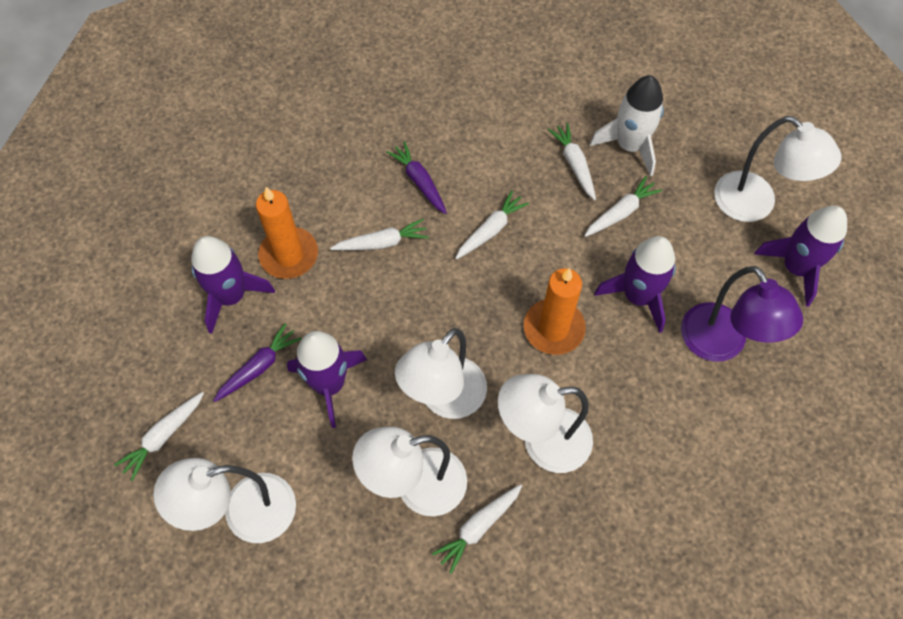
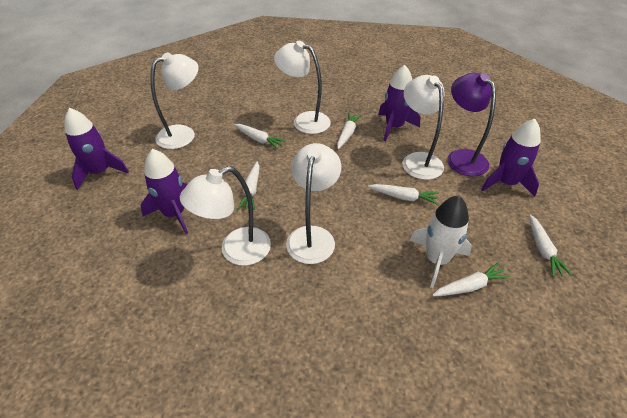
orange candle: [256,187,318,279] [524,268,586,355] = 2 -> none = 0
purple carrot: [213,323,302,402] [386,141,447,214] = 2 -> none = 0

